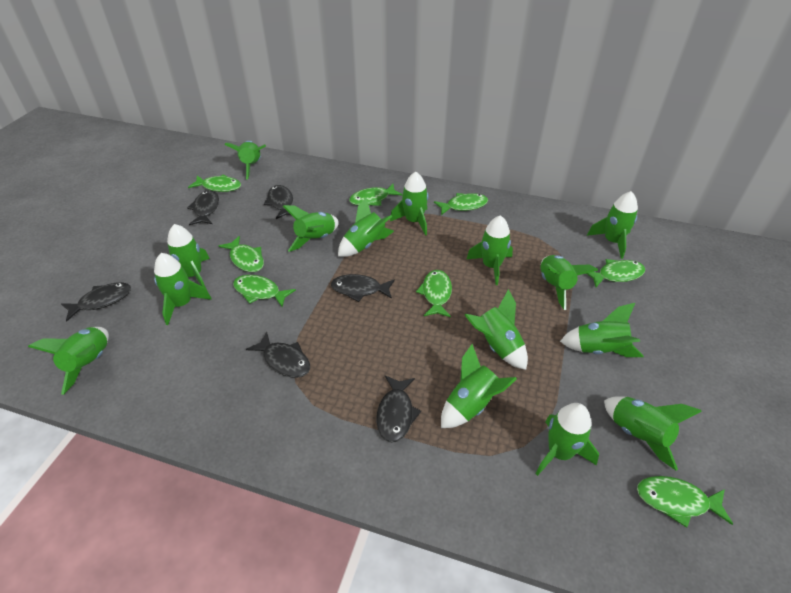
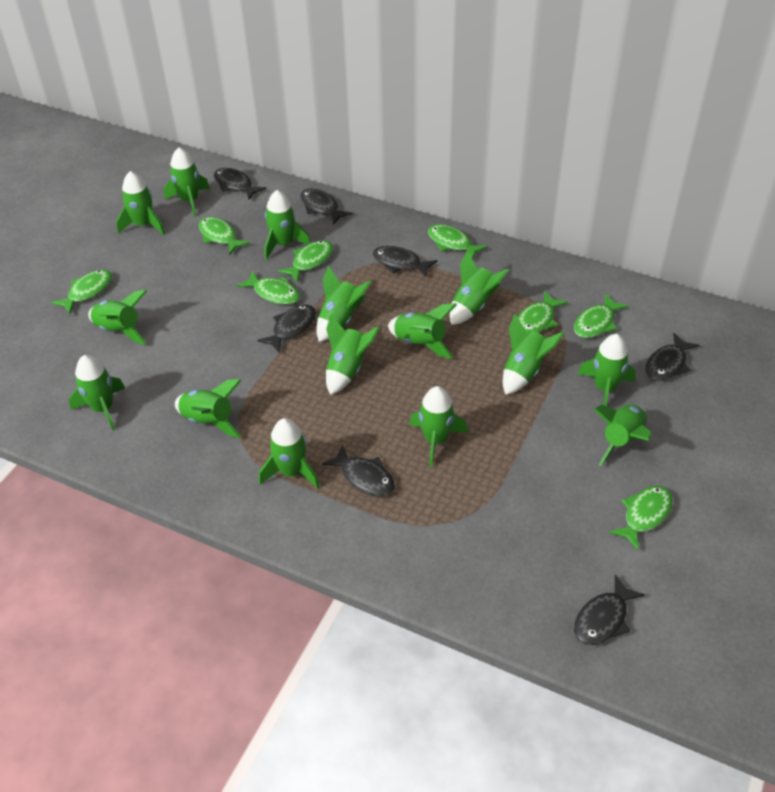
black fish: [61,282,131,321] [187,190,219,225] [246,332,310,378] [264,185,293,219] [331,274,395,302] [376,375,421,443] = 6 -> [214,168,266,200] [257,304,316,352] [301,189,353,225] [322,444,395,496] [373,246,437,278] [574,574,645,645] [645,333,699,381] = 7

